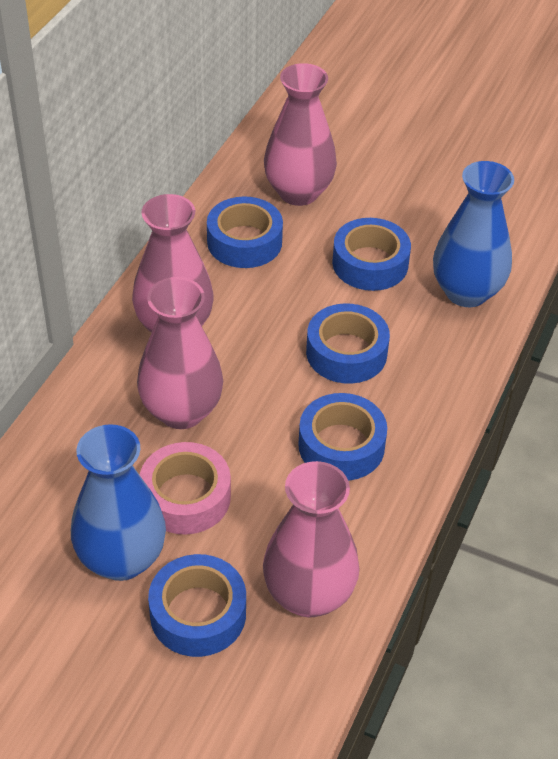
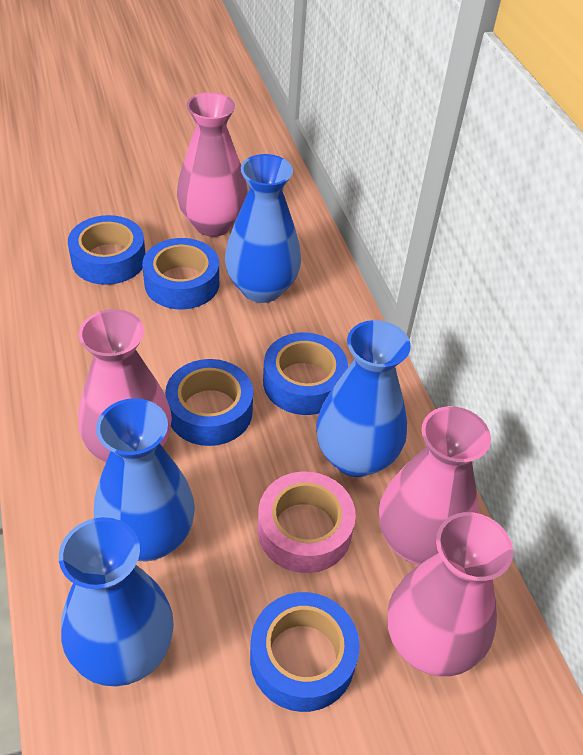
blue vase: [71,424,166,581] [433,161,514,307] = 2 -> [59,517,174,687] [94,398,195,561] [225,154,301,303] [316,320,411,477] = 4

